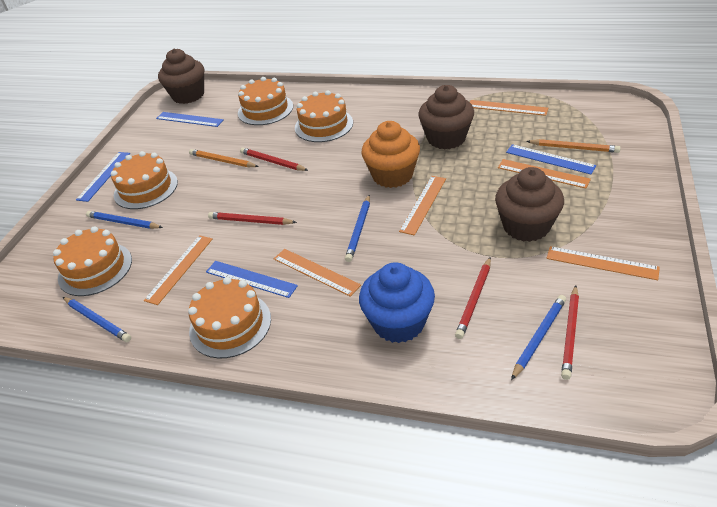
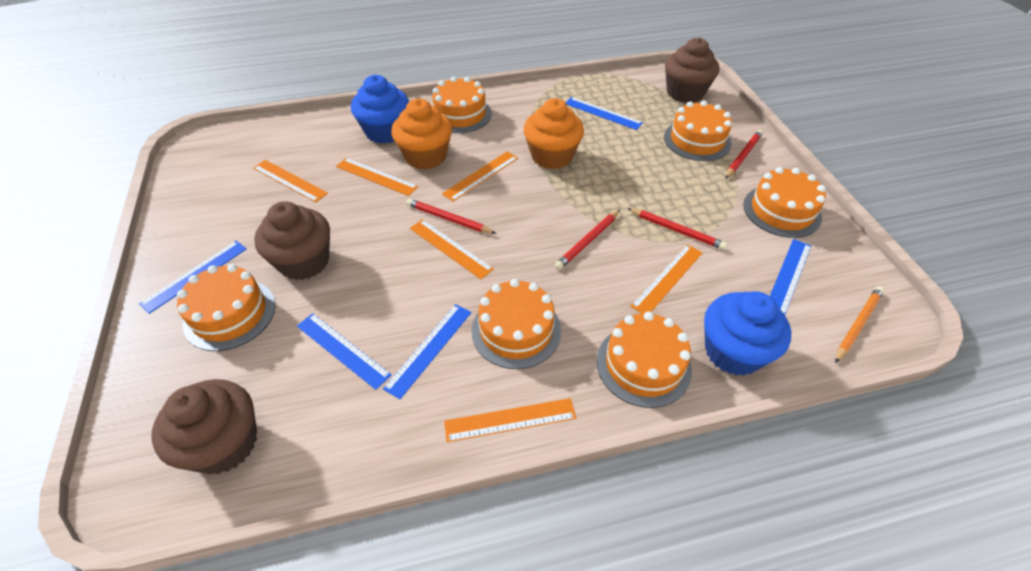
blue cupcake: [359,262,435,343] = 1 -> [351,75,409,144] [704,291,791,376] = 2
blue pencil: [63,297,131,342] [86,211,163,229] [345,195,370,262] [511,295,566,380] = 4 -> none = 0
blue ruler: [76,152,130,202] [156,112,224,127] [206,261,298,298] [506,144,596,174] = 4 -> [139,241,247,314] [297,313,392,390] [383,304,472,399] [565,97,643,130] [770,239,811,315] = 5
orange cake: [53,226,132,296] [111,151,178,209] [188,277,271,358] [238,77,293,125] [295,91,353,142] = 5 -> [177,264,276,351] [432,77,492,133] [472,279,561,369] [597,312,692,408] [664,101,732,161] [743,167,826,238] = 6
orange cupcake: [361,121,420,188] = 1 -> [391,99,452,170] [523,98,584,169] = 2
orange pencil: [189,149,259,167] [526,139,621,153] = 2 -> [835,286,885,363] = 1

